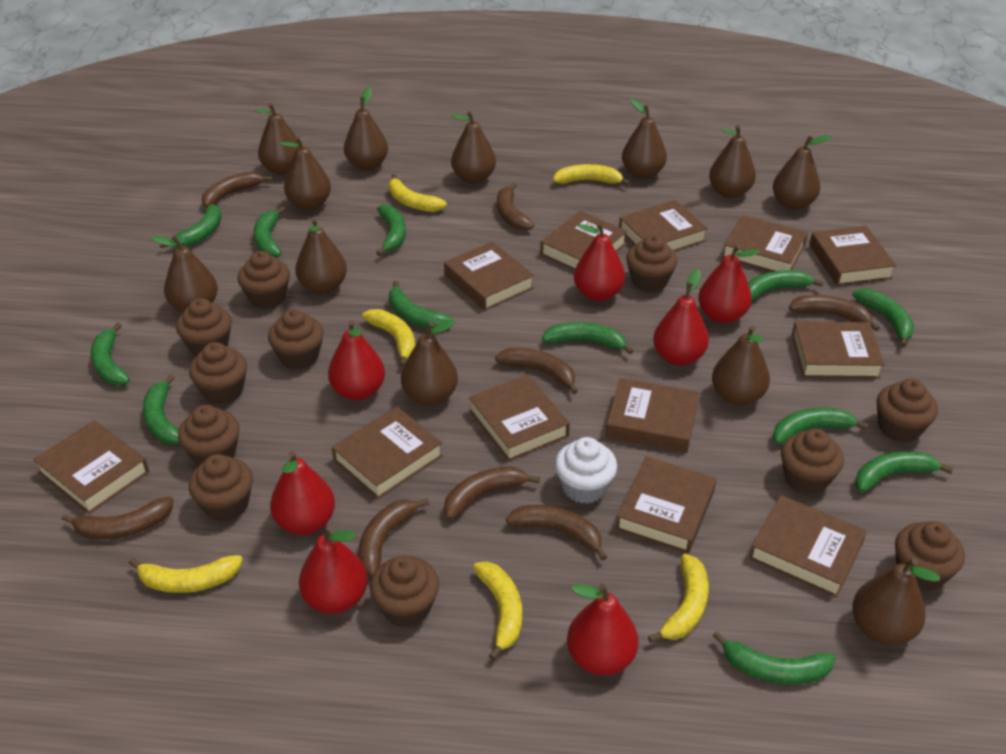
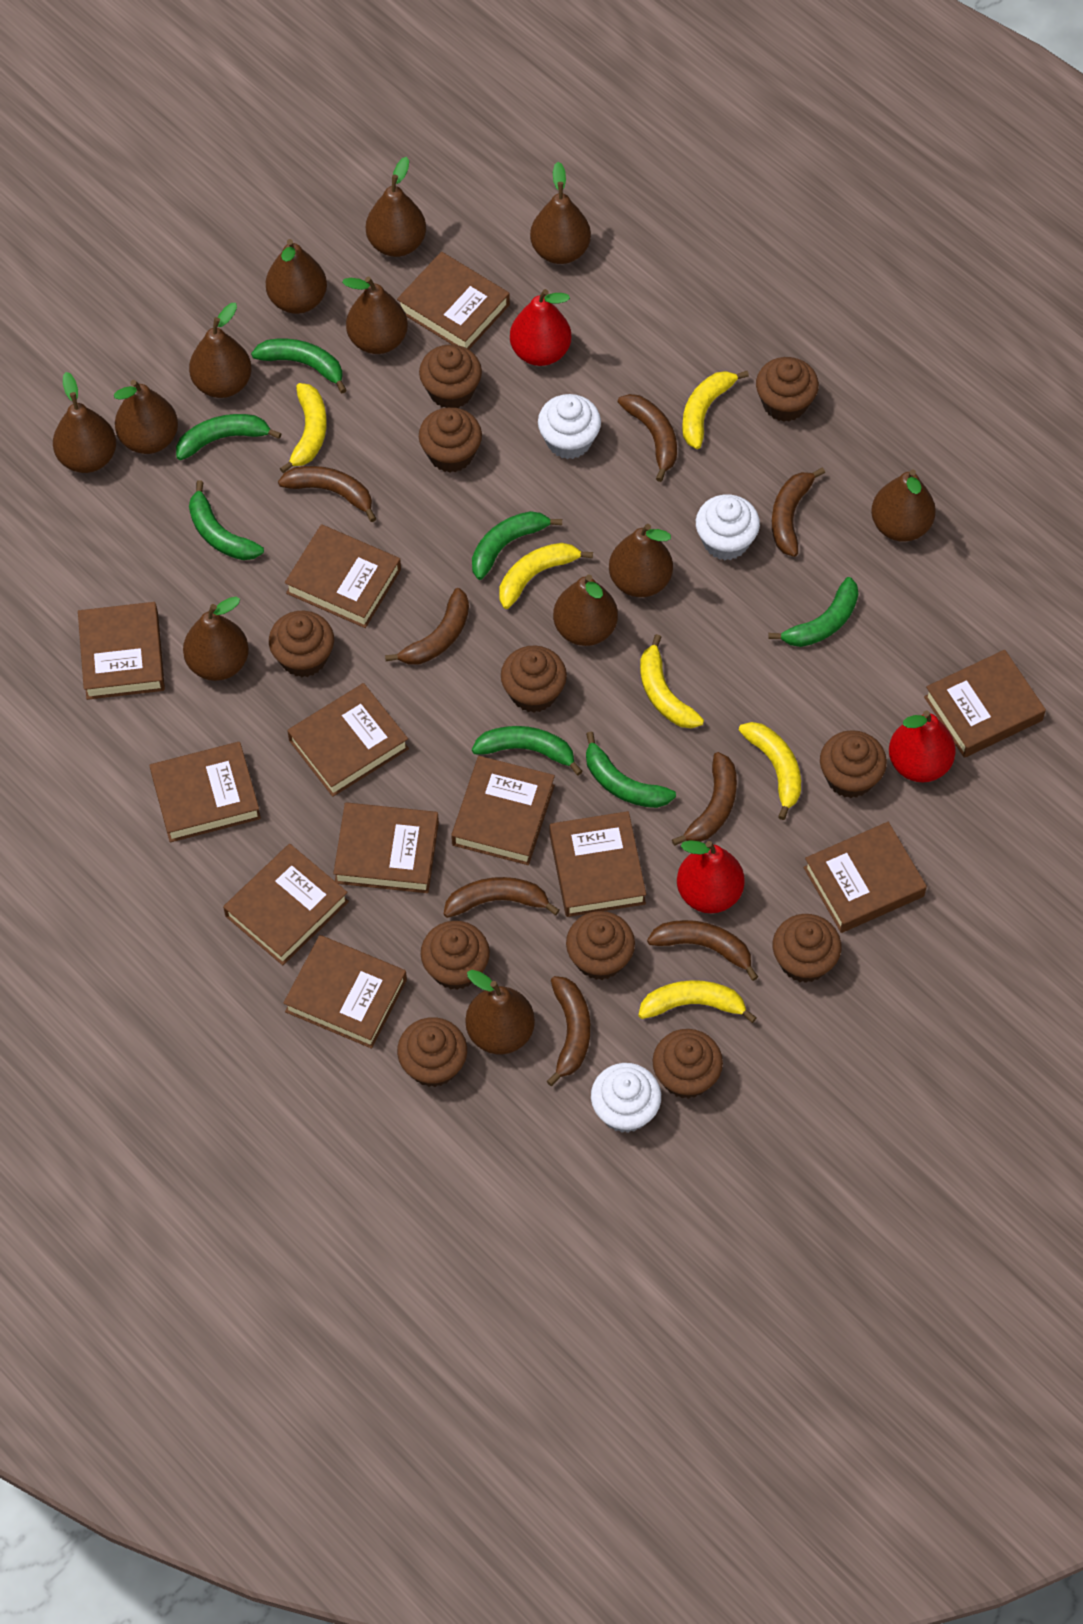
green banana: [91,323,130,385] [143,375,179,444] [159,204,222,248] [254,206,285,257] [376,205,406,256] [389,281,453,328] [542,322,634,354] [713,631,835,685] [748,270,824,301] [773,407,868,444] [852,288,914,347] [855,451,953,492] = 12 -> [176,414,282,460] [189,481,264,560] [251,339,346,393] [472,511,562,580] [472,726,583,775] [586,732,676,808] [768,577,859,647] = 7
red pear: [270,451,335,535] [299,525,368,614] [328,320,385,400] [567,584,639,675] [574,223,625,301] [653,269,709,366] [698,245,760,324] = 7 -> [510,289,571,366] [677,840,745,913] [889,710,956,782] = 3
white cupcake: [555,437,617,504] = 1 -> [538,394,601,459] [591,1063,661,1133] [696,494,760,560] = 3

